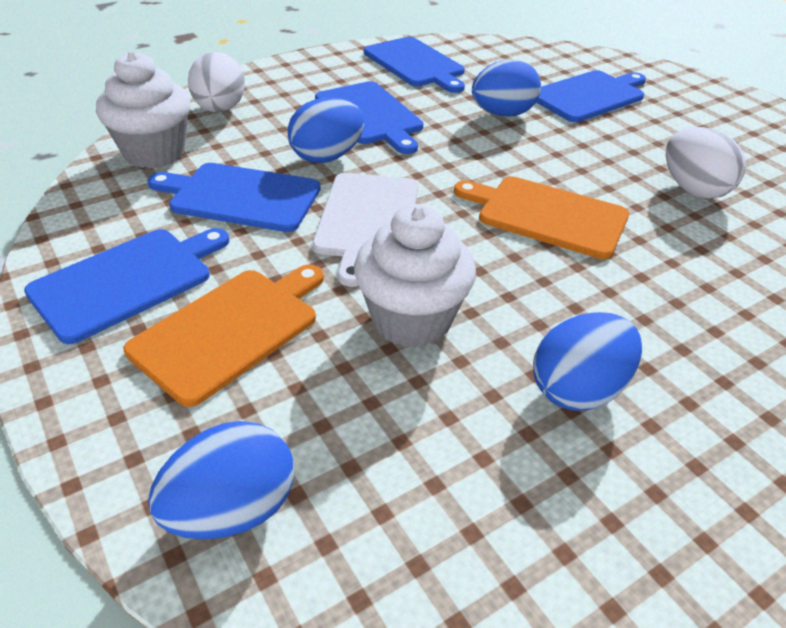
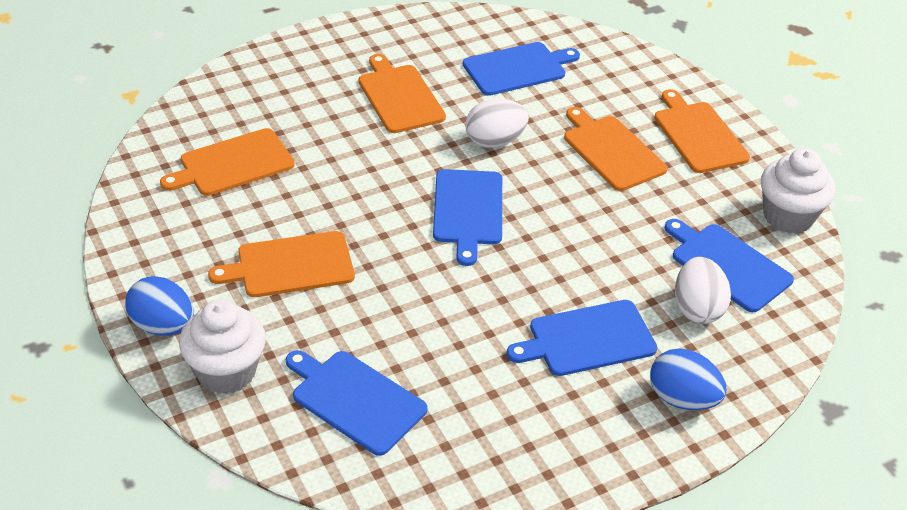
blue egg: [148,421,294,540] [287,98,364,163] [472,59,541,117] [533,312,642,411] = 4 -> [125,276,194,336] [650,349,727,410] = 2
orange cutting board: [124,265,324,407] [454,176,629,259] = 2 -> [160,128,295,196] [208,231,355,297] [359,54,446,133] [564,107,668,191] [654,89,750,173] = 5
white cutting board: [313,173,418,287] = 1 -> none = 0

